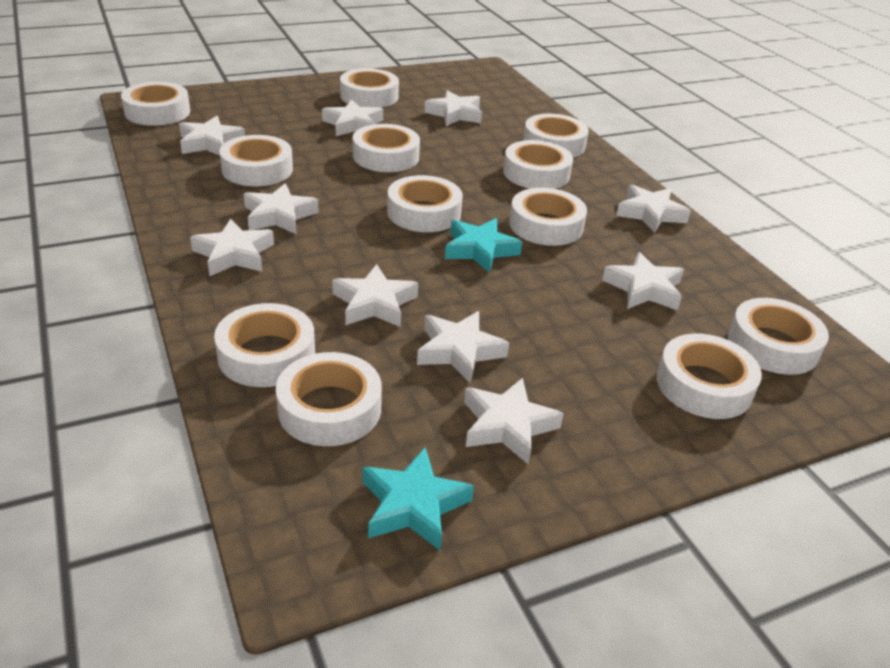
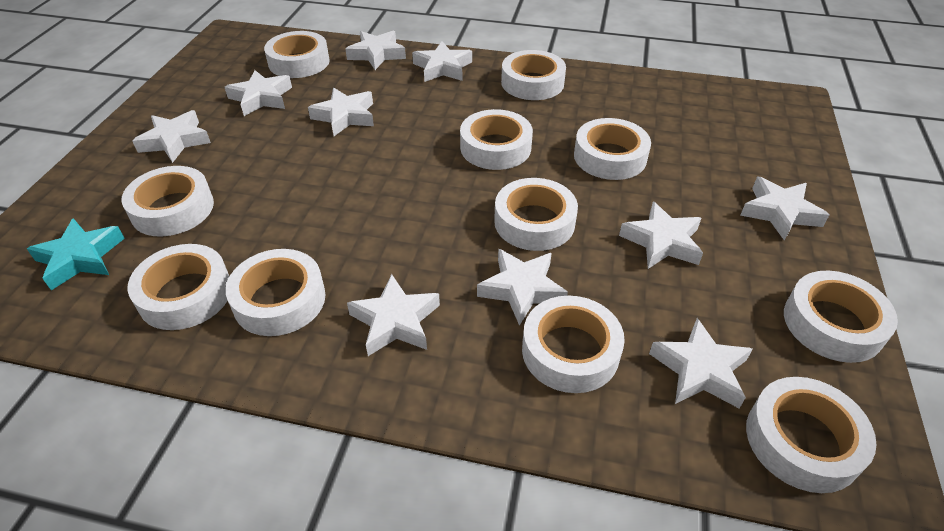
turquoise star: [363,447,474,550] [445,218,522,273] = 2 -> [27,218,125,290] = 1
white tape: [121,82,190,126] [214,303,315,387] [219,135,293,186] [276,352,382,446] [340,68,399,108] [353,124,420,172] [387,175,463,232] [503,140,573,189] [509,188,587,246] [523,114,589,158] [656,333,762,419] [728,298,829,375] = 12 -> [121,166,214,237] [127,244,230,330] [226,249,326,336] [264,31,330,78] [460,109,533,170] [494,178,578,251] [501,50,566,100] [522,296,625,393] [574,118,651,180] [746,377,877,493] [784,271,898,363] = 11

